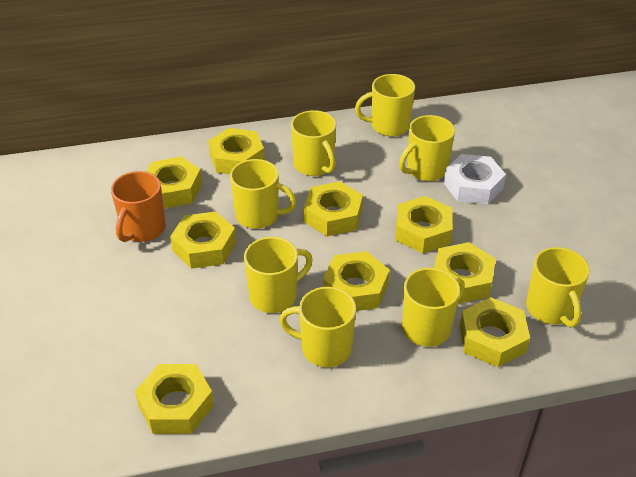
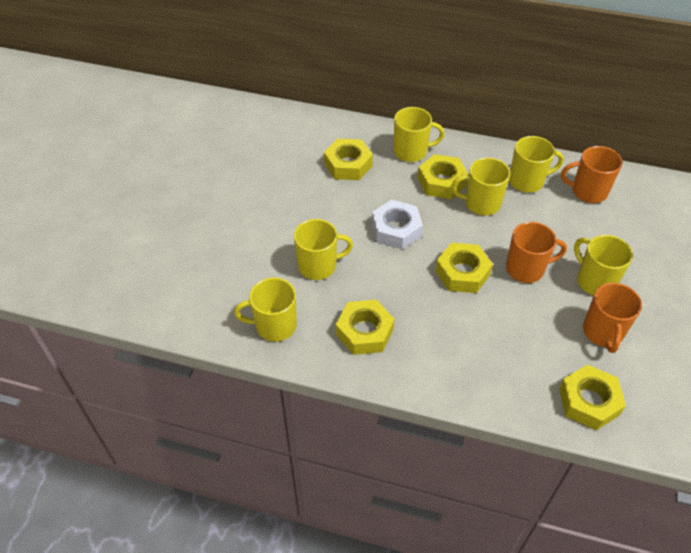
orange mug: [111,171,166,242] = 1 -> [506,222,567,283] [561,146,622,203] [583,283,642,353] = 3
yellow mug: [230,159,297,229] [244,237,313,313] [279,287,356,367] [291,110,336,176] [355,74,415,136] [399,115,455,181] [402,268,465,347] [526,247,590,328] = 8 -> [234,277,297,342] [294,219,353,280] [394,107,445,162] [451,158,510,216] [509,136,564,193] [574,235,633,296] = 6
yellow nut: [135,364,214,434] [146,156,202,209] [170,211,236,269] [208,128,265,174] [304,181,363,237] [323,251,390,311] [395,196,453,253] [434,242,496,304] [460,297,530,367] = 9 -> [324,139,373,180] [336,300,395,355] [418,154,468,199] [435,243,493,293] [559,365,626,430] = 5

